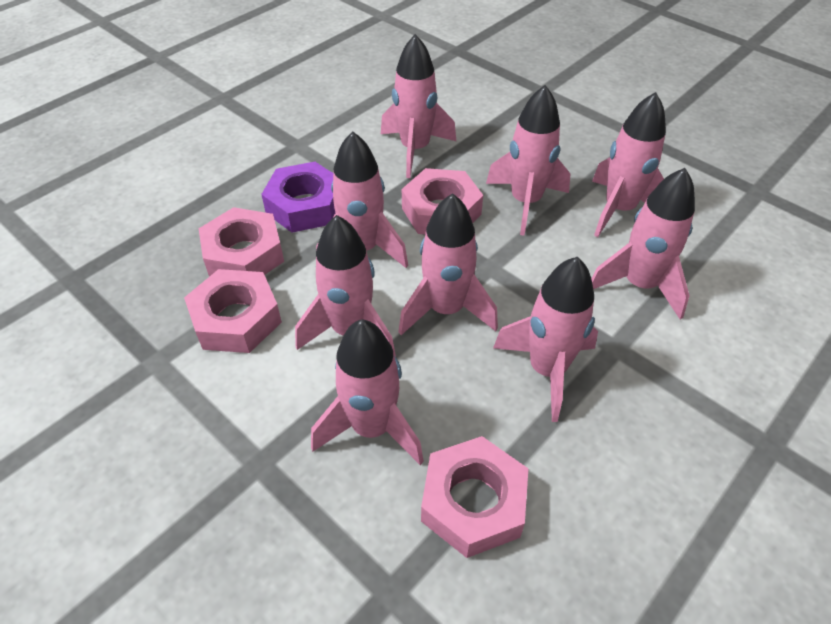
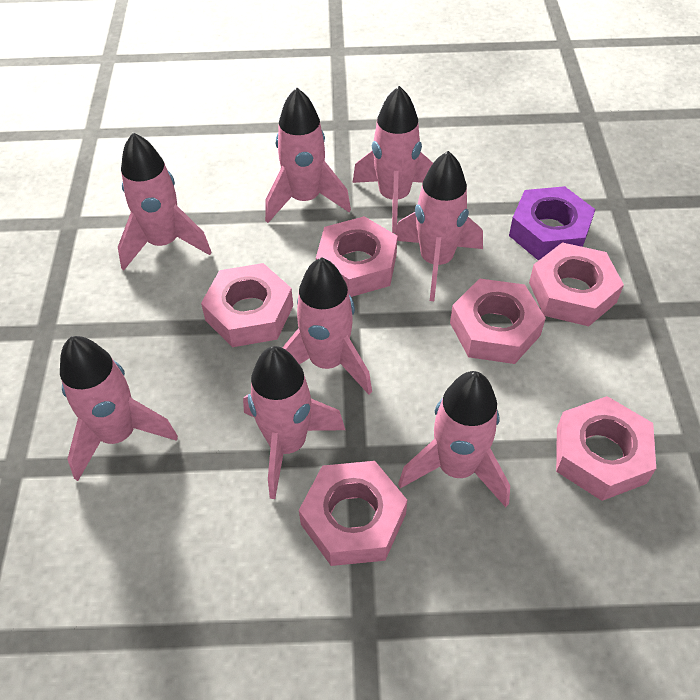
pink nut: [184,269,282,353] [199,207,284,277] [402,168,483,234] [421,436,528,558] = 4 -> [201,263,293,347] [299,461,407,566] [316,216,397,297] [450,278,546,364] [529,242,624,326] [556,396,656,501] = 6
pink rocket: [295,215,396,357] [311,319,424,465] [316,131,408,268] [381,34,456,178] [398,193,498,335] [486,85,570,236] [493,257,598,422] [591,168,695,320] [592,92,666,237] = 9 -> [60,336,178,481] [118,133,211,270] [243,346,345,499] [265,87,351,223] [282,257,372,395] [352,86,433,233] [395,151,483,301] [398,371,510,507] = 8

